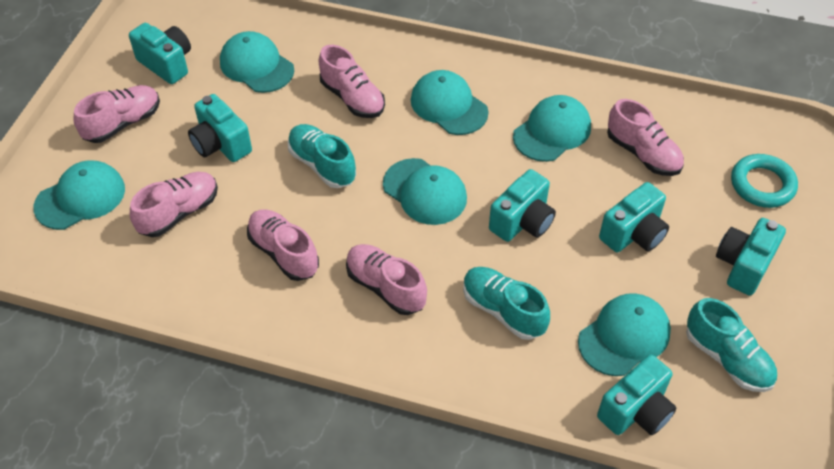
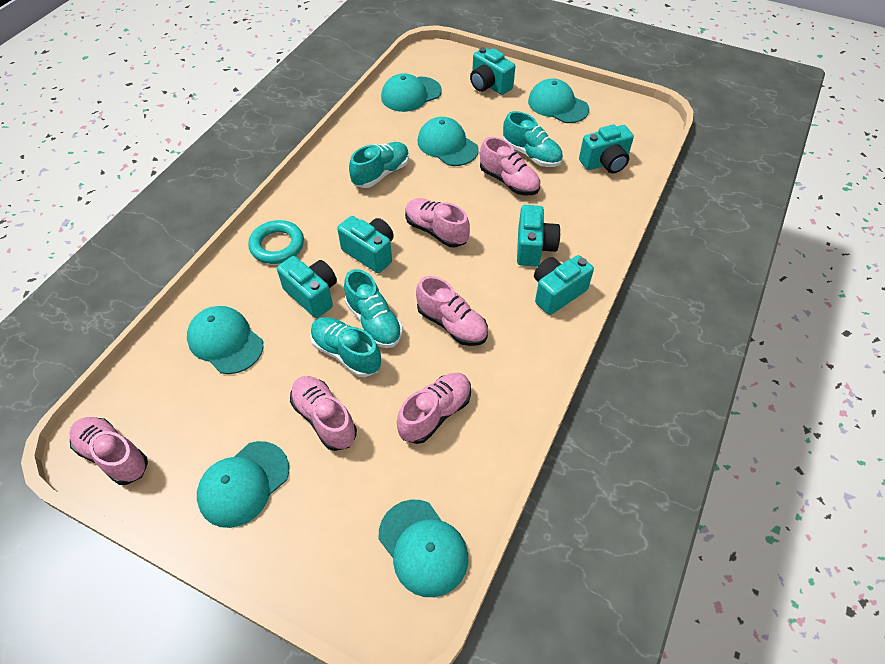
turquoise shoe: [288,124,356,188] [463,267,550,340] [686,298,777,392] = 3 -> [310,317,381,377] [344,269,403,348] [349,142,409,188] [503,111,563,167] = 4

